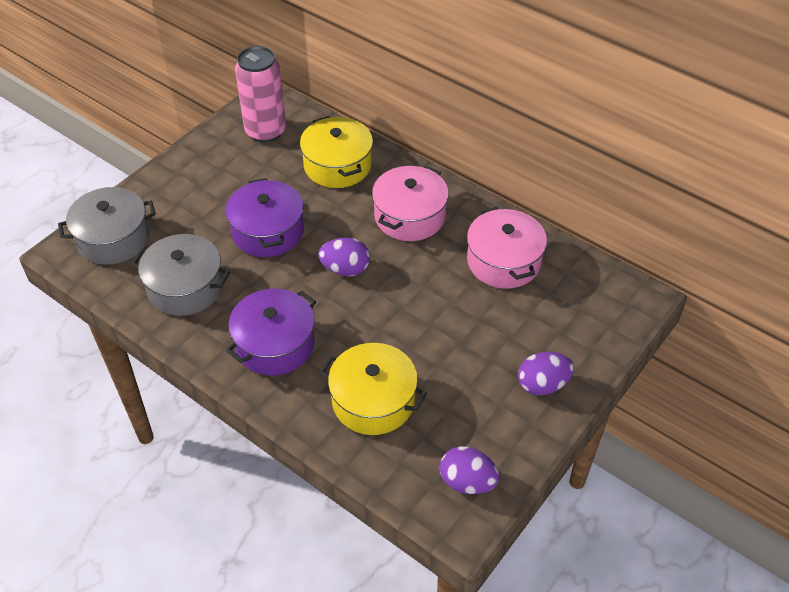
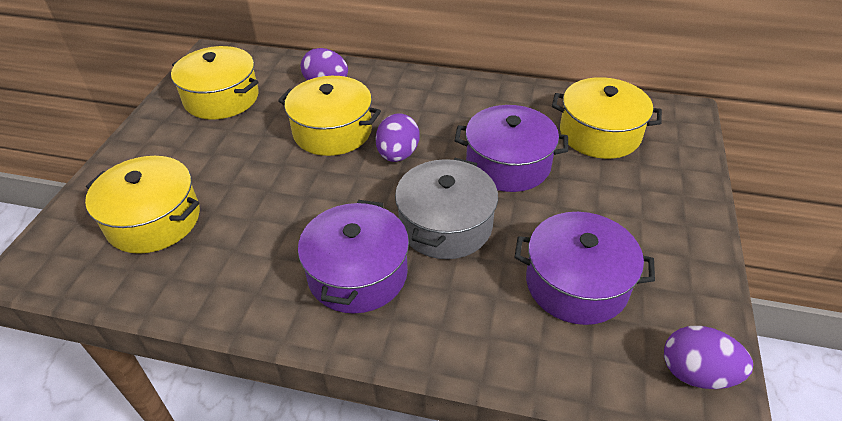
grey pot: [58,187,156,265] [132,234,230,316] = 2 -> [395,158,498,259] = 1
pink can: [235,46,286,143] = 1 -> none = 0
pink pot: [372,166,449,241] [467,207,547,289] = 2 -> none = 0
purple pot: [226,178,304,257] [226,289,316,376] = 2 -> [298,200,409,314] [455,105,568,192] [514,212,655,325] = 3
yellow pot: [300,116,373,188] [320,343,427,435] = 2 -> [85,156,200,254] [171,46,259,119] [278,76,381,156] [552,77,662,159] = 4

